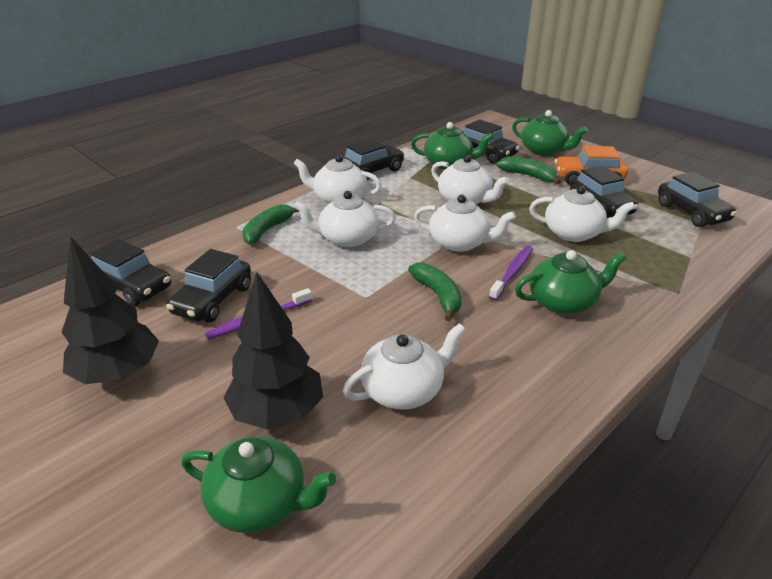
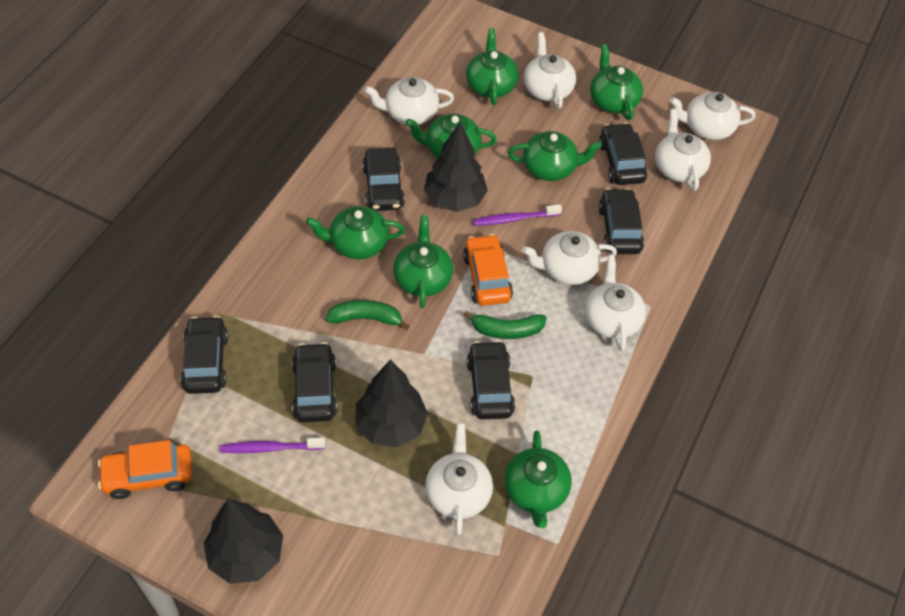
black tree: [62,236,159,384] [224,272,323,430] = 2 -> [203,499,283,584] [355,360,428,448] [424,122,488,212] = 3
green banana: [242,204,299,245] [408,263,462,321] [496,156,561,184] = 3 -> [326,300,410,330] [463,311,547,339] = 2
green teapot: [181,436,336,533] [411,122,493,169] [512,110,588,156] [515,250,627,314] = 4 -> [306,206,405,259] [393,215,453,308] [406,114,497,158] [466,28,519,105] [504,430,572,528] [508,131,602,181] [590,44,643,120] = 7
orange car: [555,146,628,185] = 1 -> [98,440,192,499] [463,234,513,306] = 2
white teapot: [293,155,382,204] [294,191,396,247] [343,323,466,410] [414,195,516,252] [431,155,509,204] [529,186,635,242] = 6 -> [365,77,454,125] [425,423,493,535] [522,231,617,285] [524,32,576,109] [585,256,646,351] [655,109,711,191] [670,92,755,140] = 7

